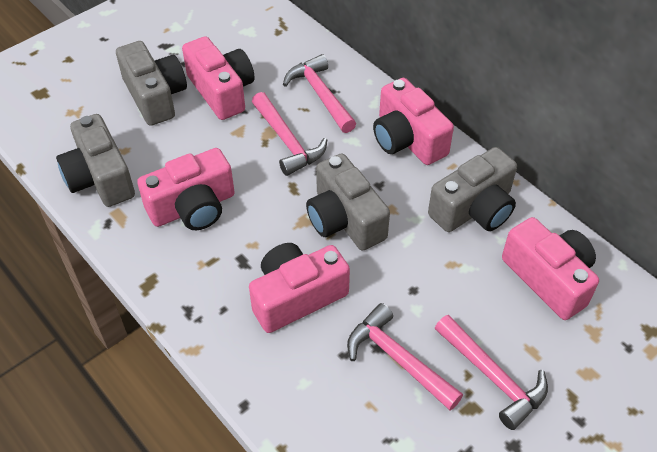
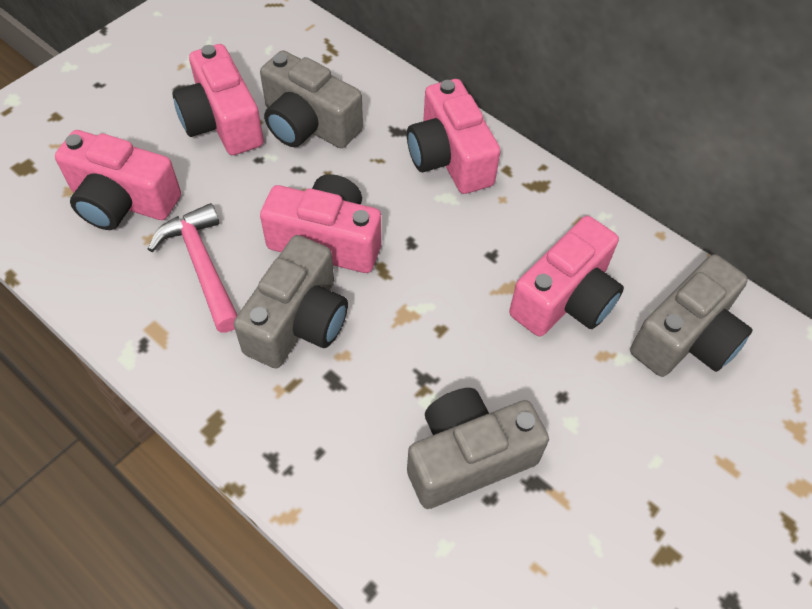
pink hammer: [252,92,327,176] [283,54,356,133] [347,303,463,411] [435,315,548,430] = 4 -> [148,203,237,332] = 1

